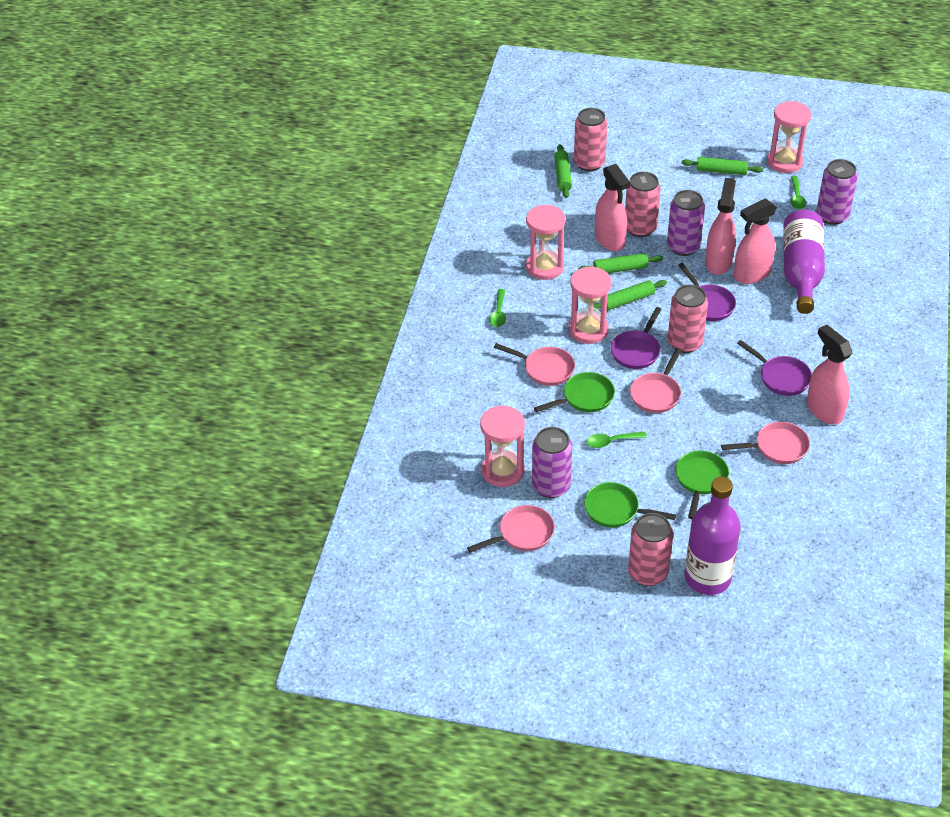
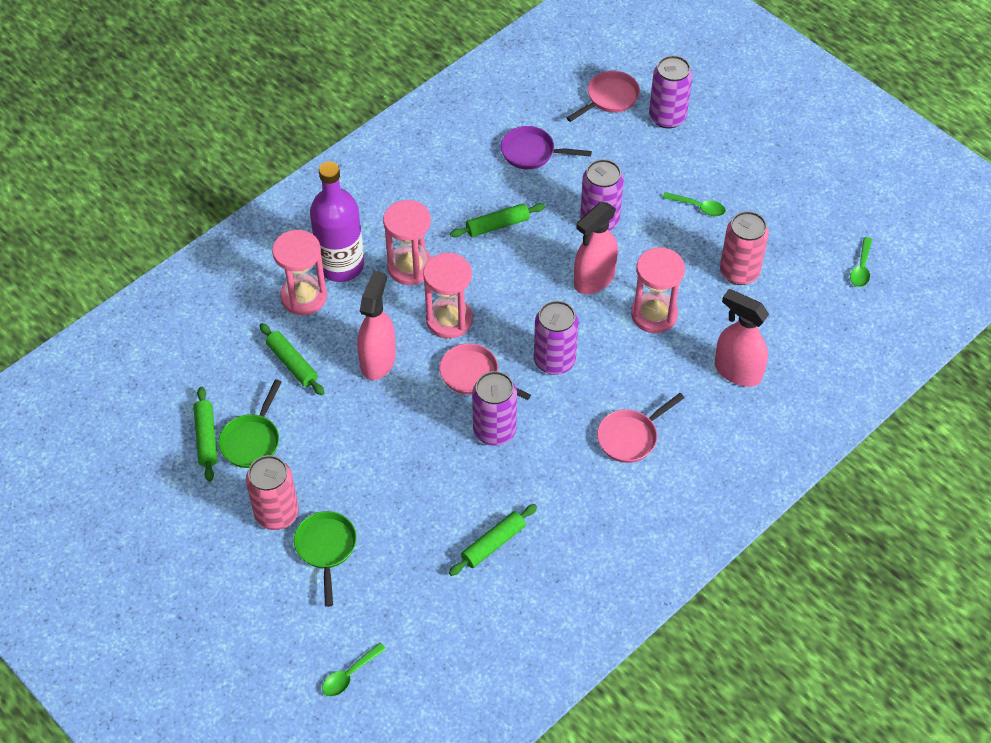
green pan: [534,372,615,412] [584,482,676,527] [675,451,729,519] = 3 -> [219,379,281,468] [294,511,357,607] = 2
pink can: [574,108,607,172] [625,172,661,237] [628,513,673,586] [668,285,708,353] = 4 -> [246,455,299,530] [720,211,769,285] = 2
pink pan: [467,505,555,553] [494,343,575,386] [630,348,682,413] [721,422,810,464] = 4 -> [439,343,531,400] [567,71,640,122] [597,393,684,463] = 3
pink spray bottle: [595,164,630,251] [705,178,736,275] [734,198,777,284] [807,325,852,424] = 4 -> [357,271,396,380] [574,202,618,294] [715,289,769,387] = 3
purple bottle: [685,477,741,595] [783,210,825,314] = 2 -> [310,162,364,282] = 1
purple can: [532,427,572,498] [667,190,705,256] [817,159,858,225] = 3 -> [472,371,517,446] [534,301,579,375] [580,159,624,230] [649,55,693,129] = 4
purple pan: [611,307,662,369] [678,263,736,321] [737,340,812,396] = 3 -> [501,126,592,169] = 1

